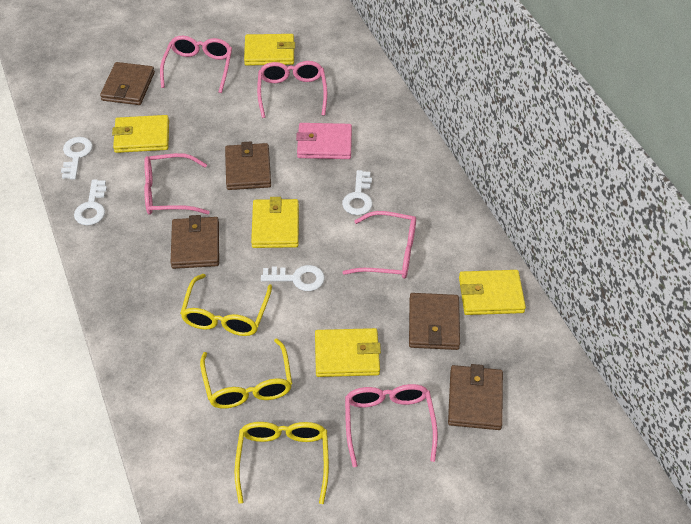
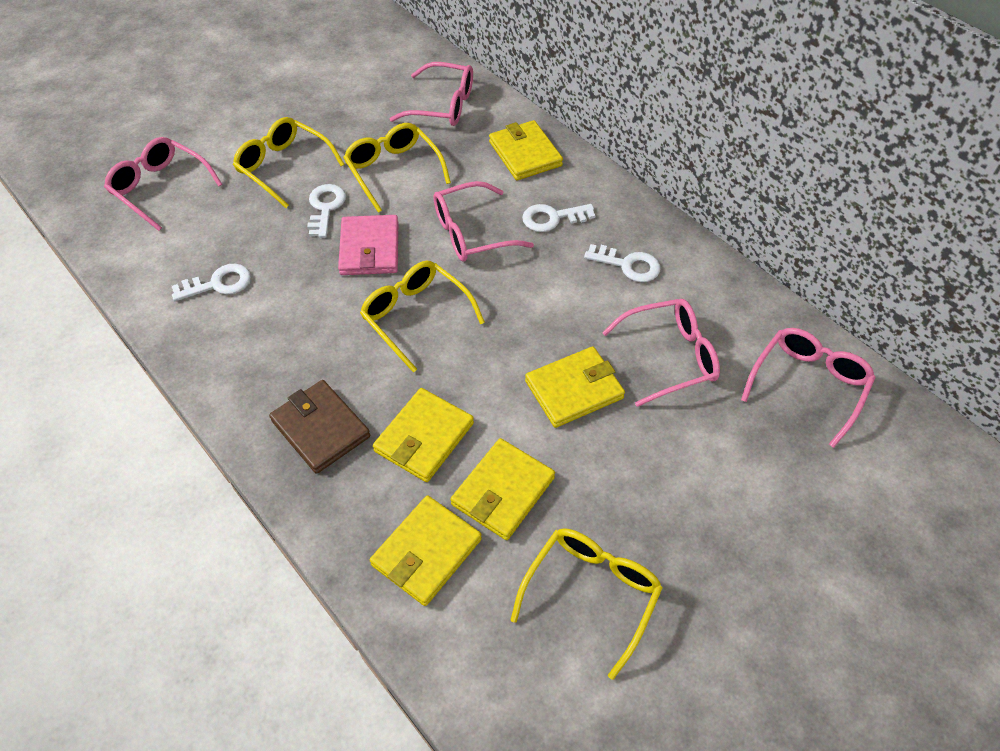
brown wallet: [100,62,155,105] [171,215,219,269] [225,142,271,190] [409,293,460,350] [448,364,503,430] = 5 -> [269,380,370,474] = 1
yellow glasses: [180,274,272,336] [200,338,292,409] [234,422,329,504] = 3 -> [233,117,345,208] [343,123,451,213] [360,260,485,373] [510,528,663,680] = 4

